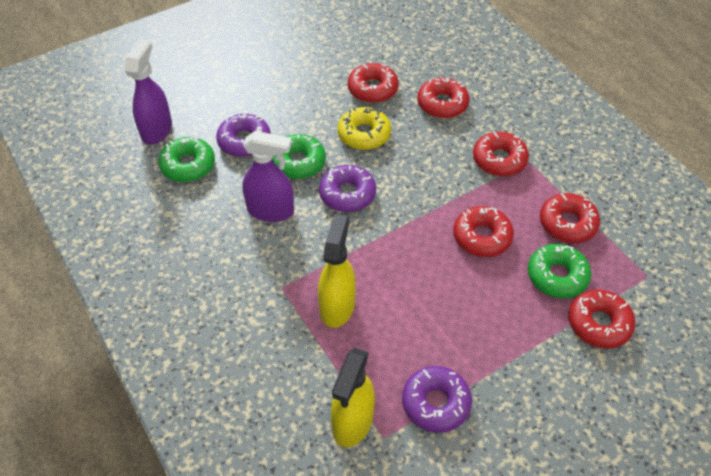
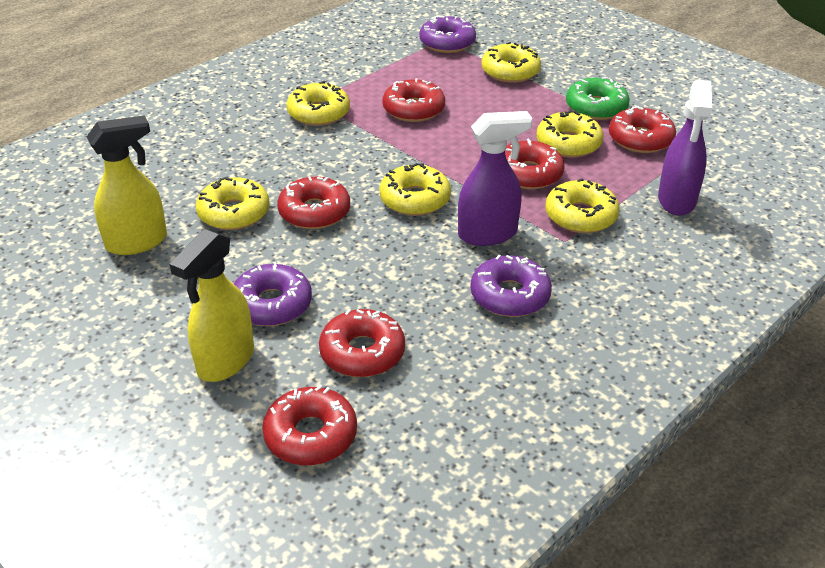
green donut: [158,137,215,182] [273,134,326,179] [528,244,591,298] = 3 -> [566,77,630,120] = 1
yellow donut: [338,107,391,150] = 1 -> [196,177,270,230] [286,81,350,126] [379,163,451,216] [482,42,541,83] [536,111,603,158] [546,179,620,233] = 6

